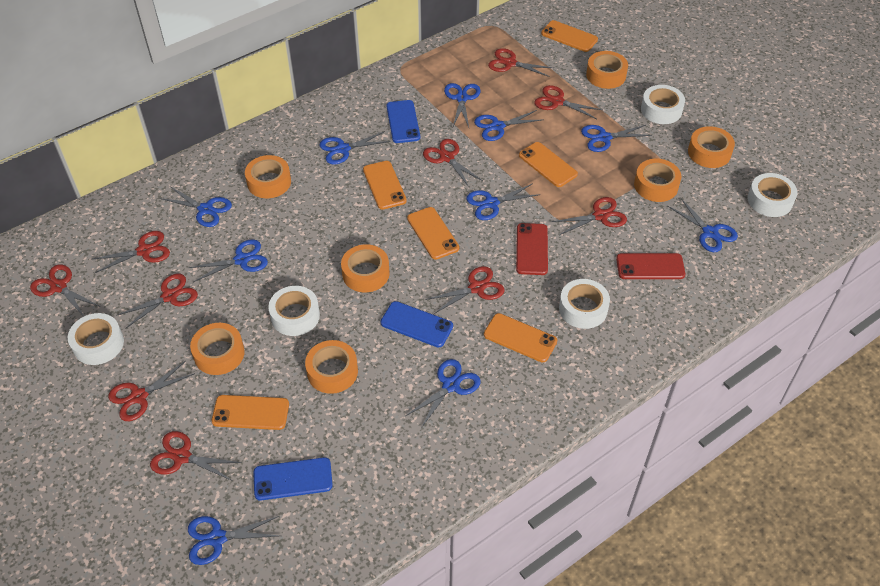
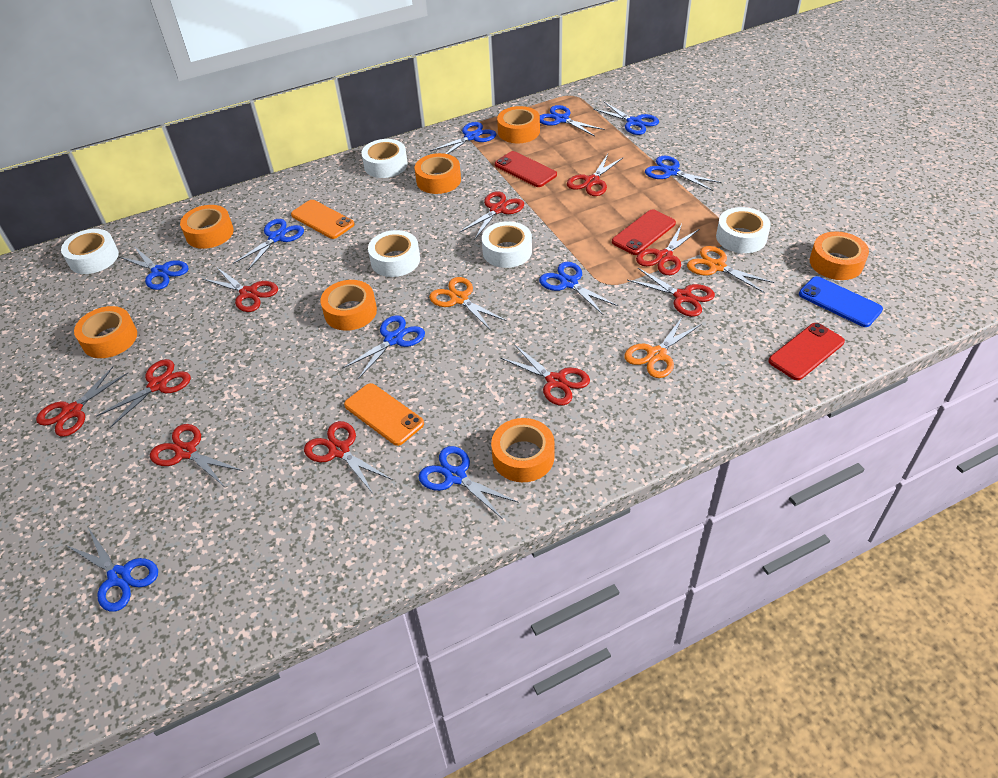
blue phone: [253,457,333,500] [381,301,453,348] [386,100,420,143] = 3 -> [799,276,883,327] = 1
orange phone: [212,395,289,430] [363,161,407,210] [407,207,459,260] [484,313,557,362] [519,142,578,187] [541,20,598,52] = 6 -> [291,200,355,239] [344,383,424,446] = 2
orange scissors: none = 0 -> [429,277,507,330] [624,316,702,378] [687,246,775,293] = 3
red phone: [516,223,548,275] [616,253,685,279] = 2 -> [495,151,557,187] [612,209,676,255] [768,323,845,380] = 3

